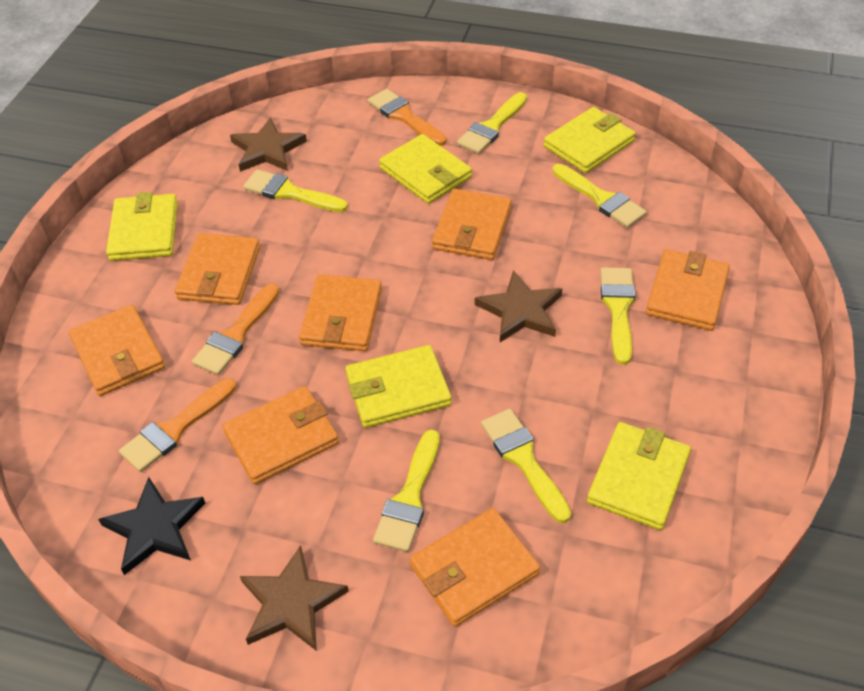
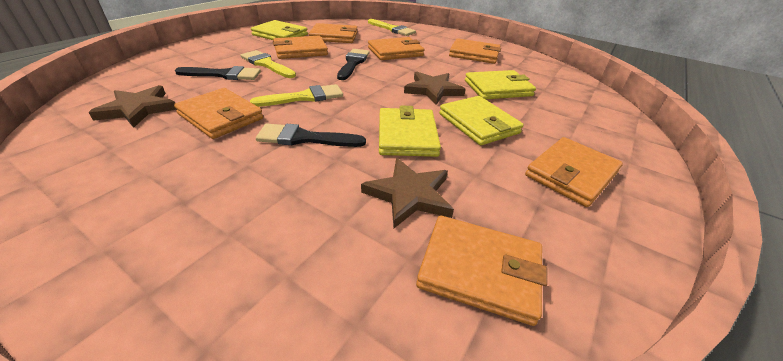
black brush: none = 0 -> [175,66,261,80] [256,123,366,147] [337,49,370,80] = 3
black star: [98,477,205,575] = 1 -> none = 0
orange brush: [119,378,236,472] [192,284,279,375] [368,89,446,146] = 3 -> none = 0
yellow brush: [243,169,348,212] [373,430,440,552] [457,92,527,154] [481,409,571,523] [552,164,647,228] [600,268,636,365] = 6 -> [241,50,296,78] [250,84,343,107] [368,19,416,36] = 3
yellow wallet: [106,192,178,261] [346,345,452,428] [379,134,472,204] [544,107,636,173] [587,422,691,530] = 5 -> [251,20,308,40] [379,105,441,157] [439,96,524,145] [465,70,536,99] = 4

